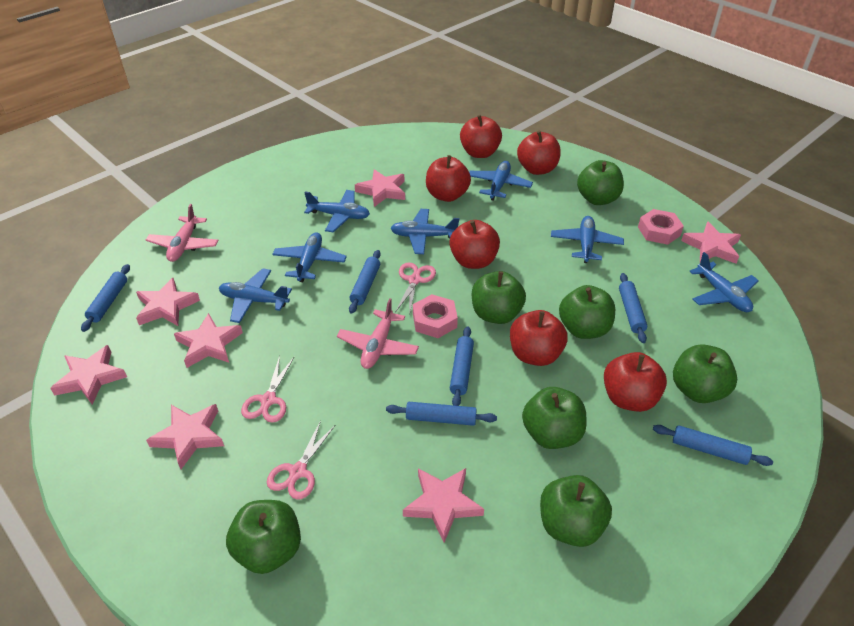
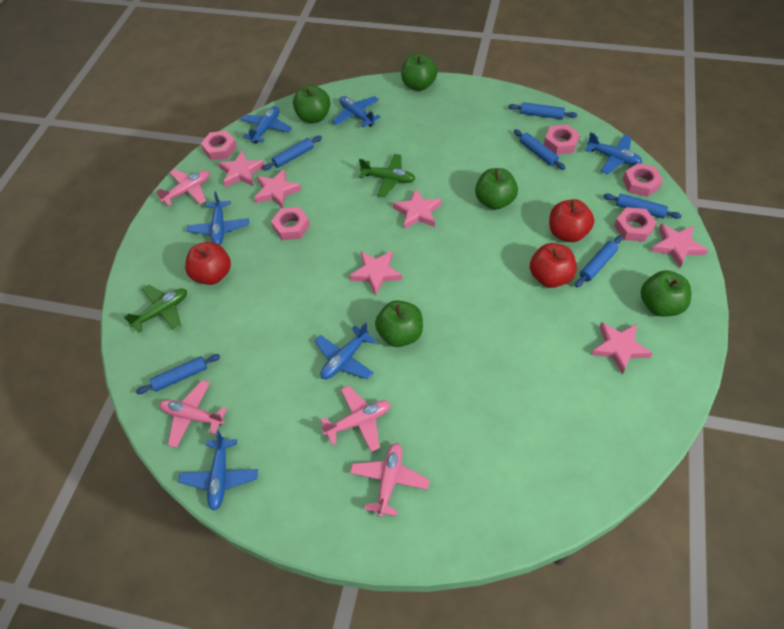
blue plane: [219,268,292,323] [272,232,347,282] [304,190,370,232] [390,209,459,254] [469,161,533,201] [551,216,624,263] [689,252,759,312] = 7 -> [178,430,258,511] [187,191,249,245] [240,106,292,144] [314,322,376,379] [332,96,381,128] [585,132,642,174] = 6
green apple: [226,500,301,574] [472,271,526,324] [522,387,586,449] [540,475,612,547] [559,285,615,339] [577,160,624,205] [673,344,737,403] = 7 -> [293,85,331,123] [375,300,423,347] [401,53,438,91] [475,168,518,210] [641,270,691,317] = 5
green plane: none = 0 -> [124,285,187,333] [359,154,415,197] = 2
pink nut: [413,294,458,338] [638,209,684,245] = 2 -> [201,131,237,160] [271,207,310,240] [544,124,580,155] [614,207,657,242] [623,163,663,197] = 5
pink plane: [146,204,219,262] [337,298,419,369] = 2 -> [156,169,210,206] [160,380,227,448] [321,386,391,452] [350,443,430,517] = 4
pink scissors: [241,355,294,423] [267,420,336,499] [396,263,436,314] = 3 -> none = 0
pink star: [50,345,127,405] [136,278,200,326] [146,404,224,469] [174,313,243,368] [355,169,405,207] [403,468,484,543] [681,221,741,264] = 7 -> [218,150,265,187] [254,169,301,208] [349,251,402,296] [393,189,442,229] [591,322,652,375] [651,224,708,268] = 6
red apple: [426,155,471,202] [449,220,500,269] [460,115,502,158] [510,310,568,366] [517,131,561,175] [604,352,667,412] = 6 -> [185,242,231,285] [530,243,577,288] [549,199,594,242] = 3

